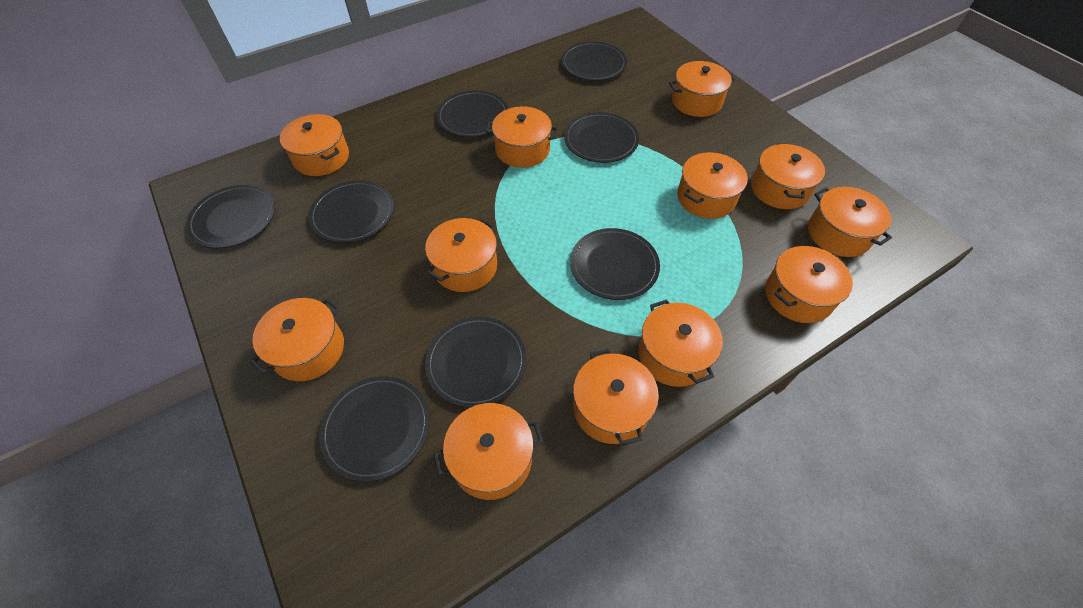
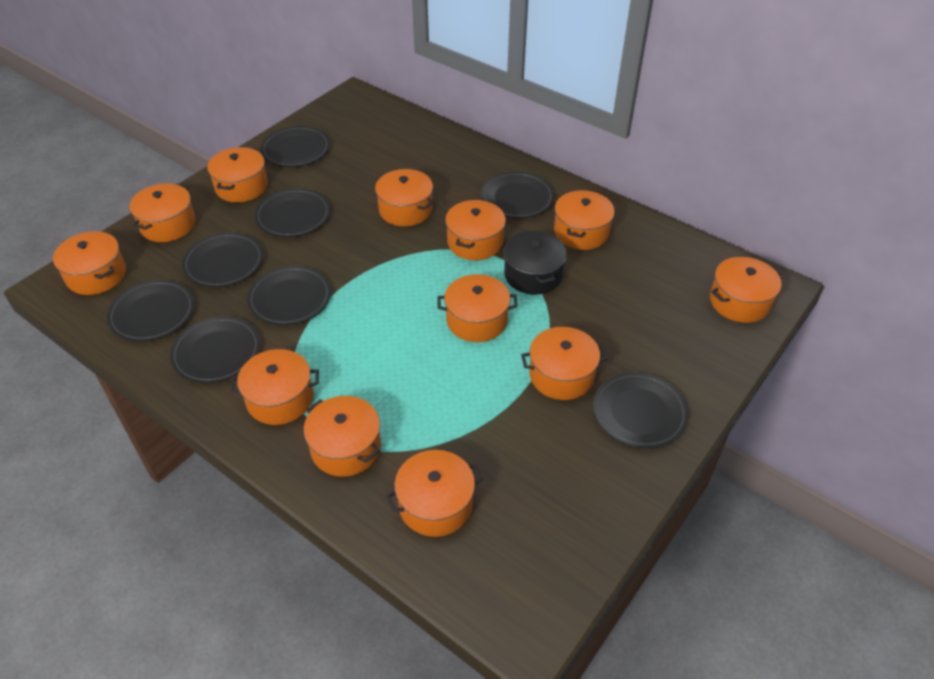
black pot: none = 0 -> [504,230,567,294] = 1

